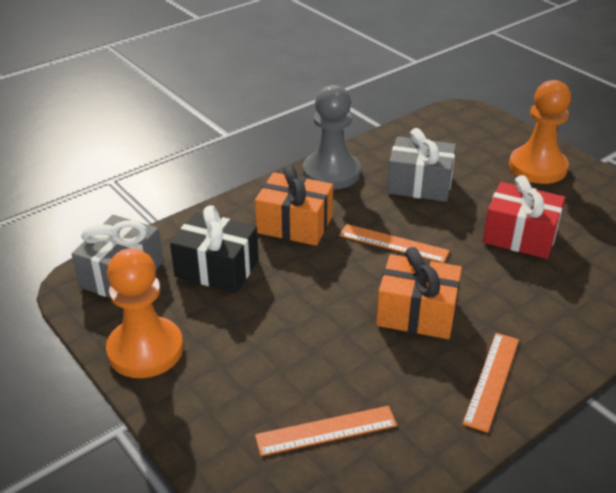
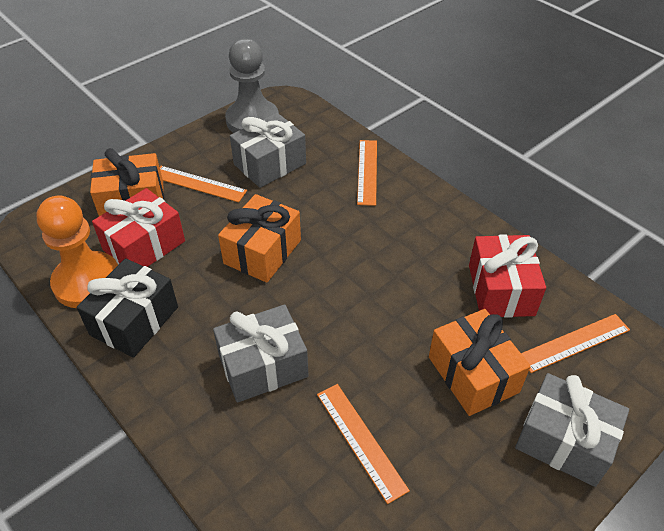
grey gift: [72,215,163,298] [387,128,456,202] = 2 -> [213,305,308,403] [230,113,306,188] [515,373,629,487] = 3
orange gift: [255,165,333,246] [376,247,462,339] = 2 -> [90,148,164,216] [218,194,301,283] [429,309,531,416] = 3
orange pawn: [106,248,183,378] [509,80,571,184] = 2 -> [36,195,118,308] = 1
orange ruler: [255,406,397,456] [339,224,450,263] [463,333,519,433] = 3 -> [160,166,247,202] [317,384,410,504] [357,140,377,206] [521,314,630,373] = 4
red gift: [482,175,565,259] = 1 -> [92,188,185,267] [469,234,546,318] = 2

